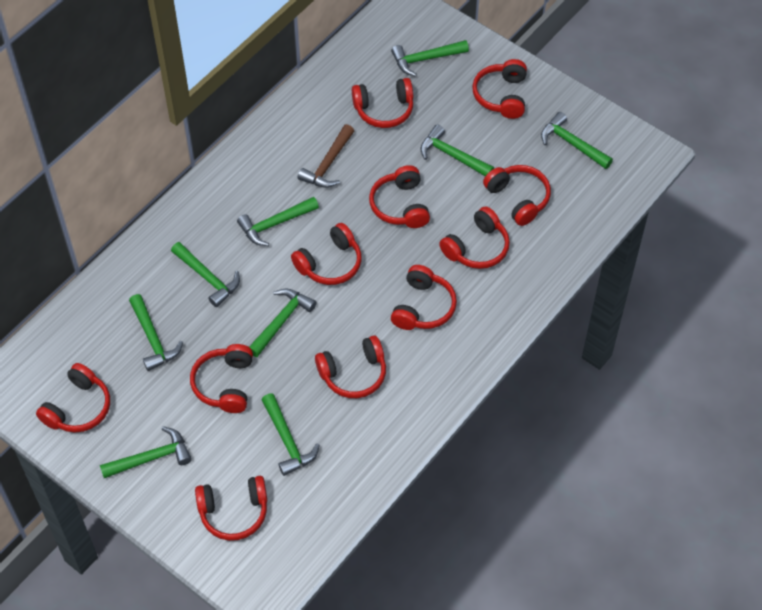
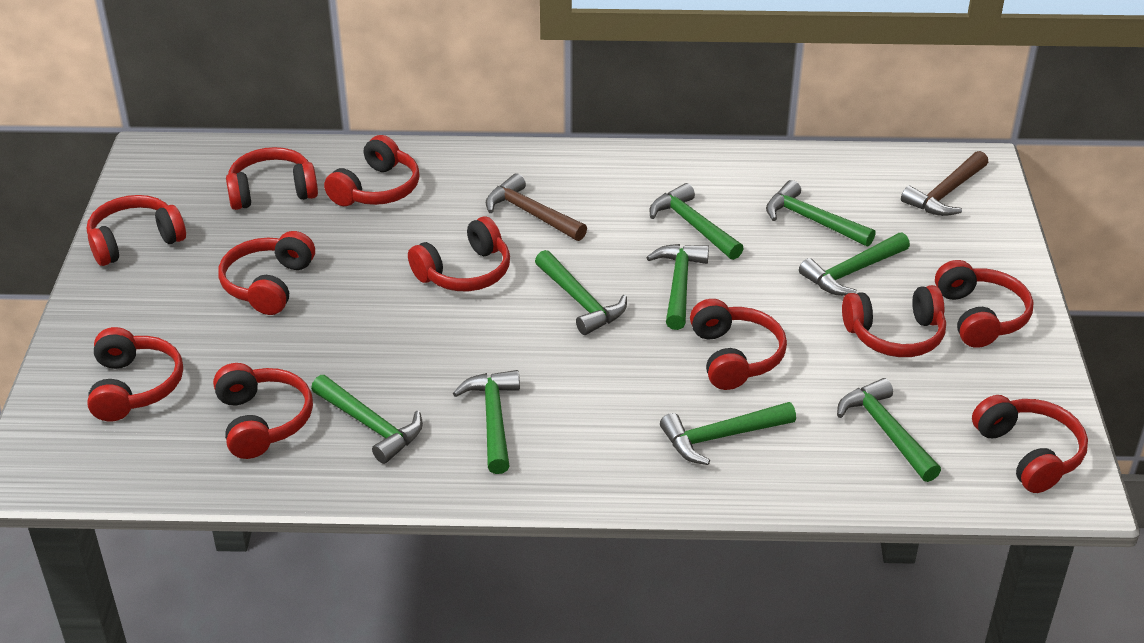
brown hammer: [297,124,354,188] = 1 -> [486,173,587,241] [901,151,988,216] = 2

